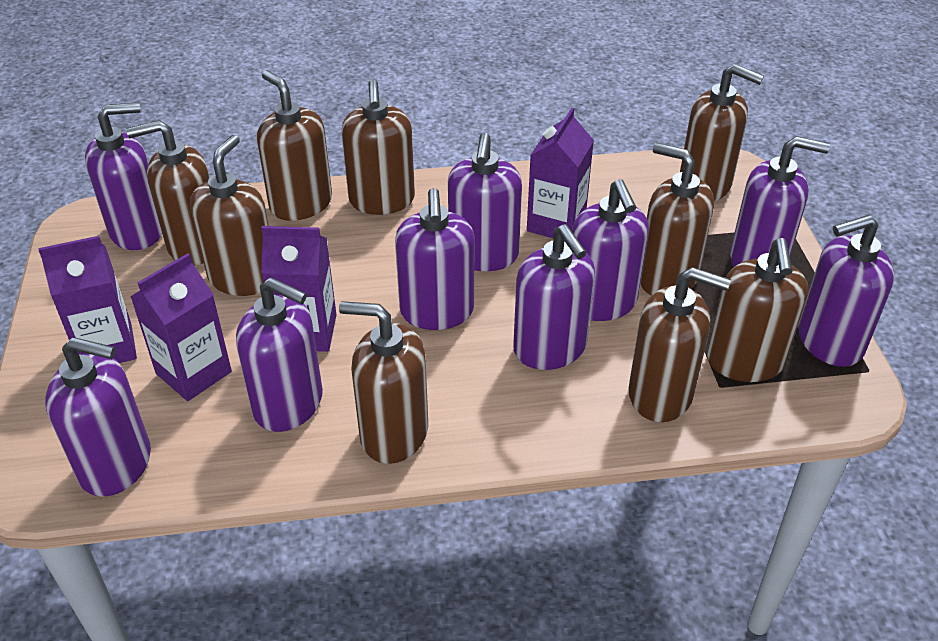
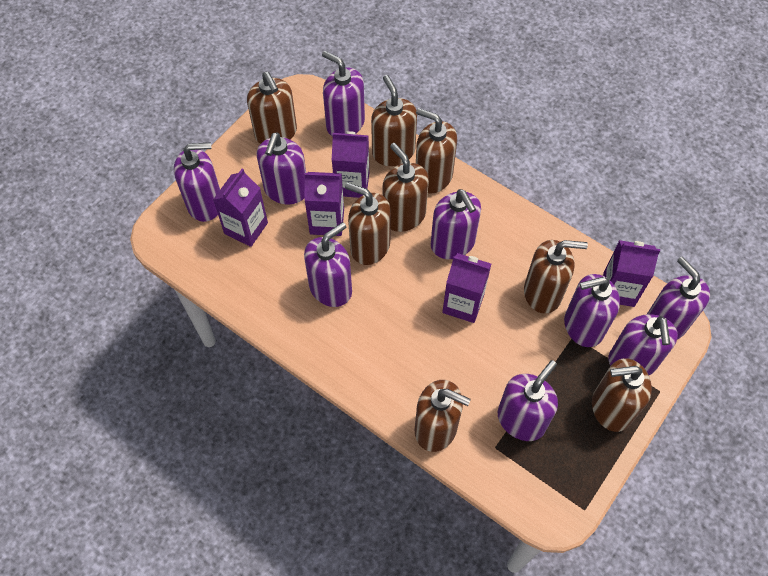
brown soap dispenser: [126,120,210,265] [190,135,269,296] [257,70,332,221] [339,301,428,464] [341,80,415,215] [628,267,731,422] [640,143,714,295] [680,64,764,201] [707,238,808,382] = 9 -> [247,72,297,144] [345,182,391,265] [371,75,417,166] [382,143,429,232] [414,380,471,452] [416,108,457,193] [524,240,588,314] [592,358,652,432] = 8
purple carton: [38,236,137,363] [130,253,232,401] [261,226,336,352] [527,108,594,238] = 4 -> [213,169,268,247] [304,172,344,236] [332,131,369,198] [442,253,491,323] [603,240,660,307] = 5

